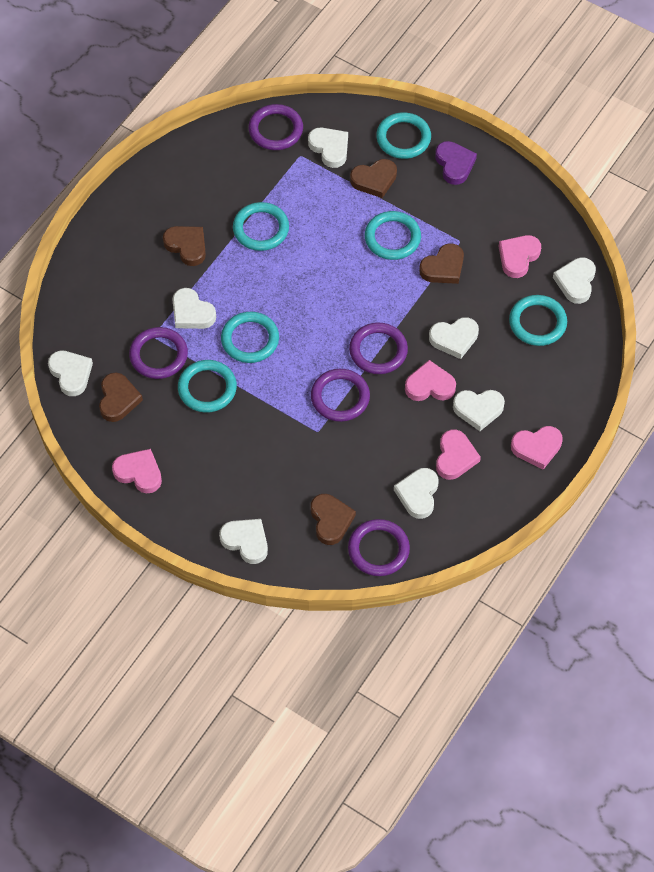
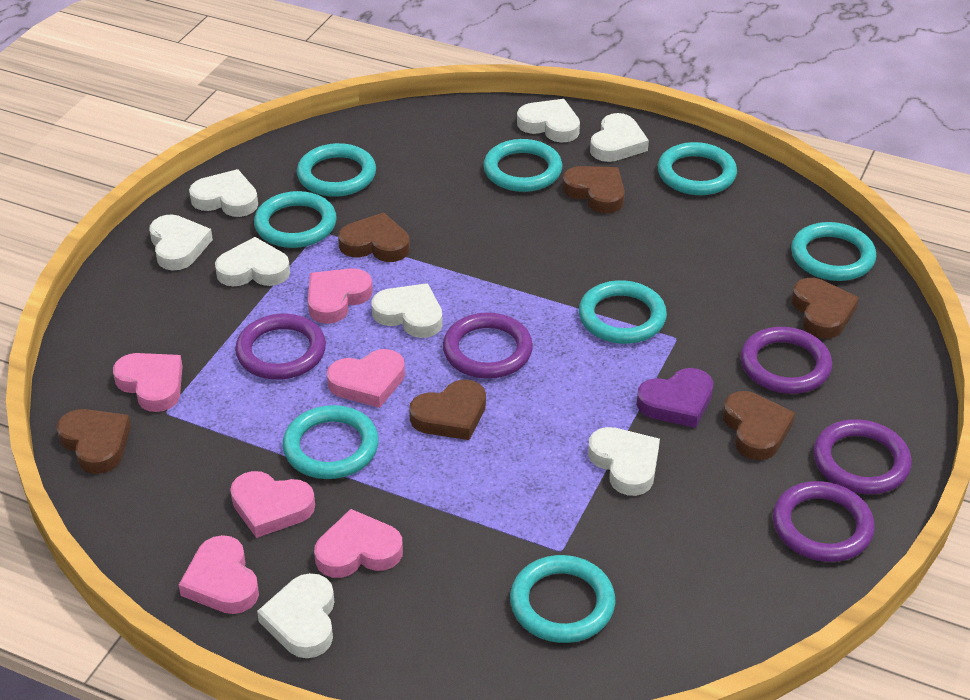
brown heart: [99,373,143,422] [163,226,206,266] [311,494,356,545] [350,159,397,198] [419,243,464,284] = 5 -> [57,409,131,474] [338,212,410,262] [409,379,486,440] [562,166,625,213] [723,391,795,460] [791,278,859,339] = 6
pink heart: [112,449,162,493] [405,360,456,401] [436,430,481,480] [499,235,541,278] [511,426,563,470] = 5 -> [113,353,183,412] [179,535,259,614] [230,471,315,538] [308,268,373,324] [314,509,403,578] [327,349,405,408] = 6
turquoise ring: [178,360,237,413] [221,312,279,363] [233,202,289,251] [365,211,421,260] [376,112,431,159] [509,295,567,346] = 6 -> [254,191,337,248] [283,405,379,479] [297,143,376,197] [483,139,562,192] [510,555,616,643] [579,280,667,344] [658,142,737,195] [791,222,876,281] = 8

